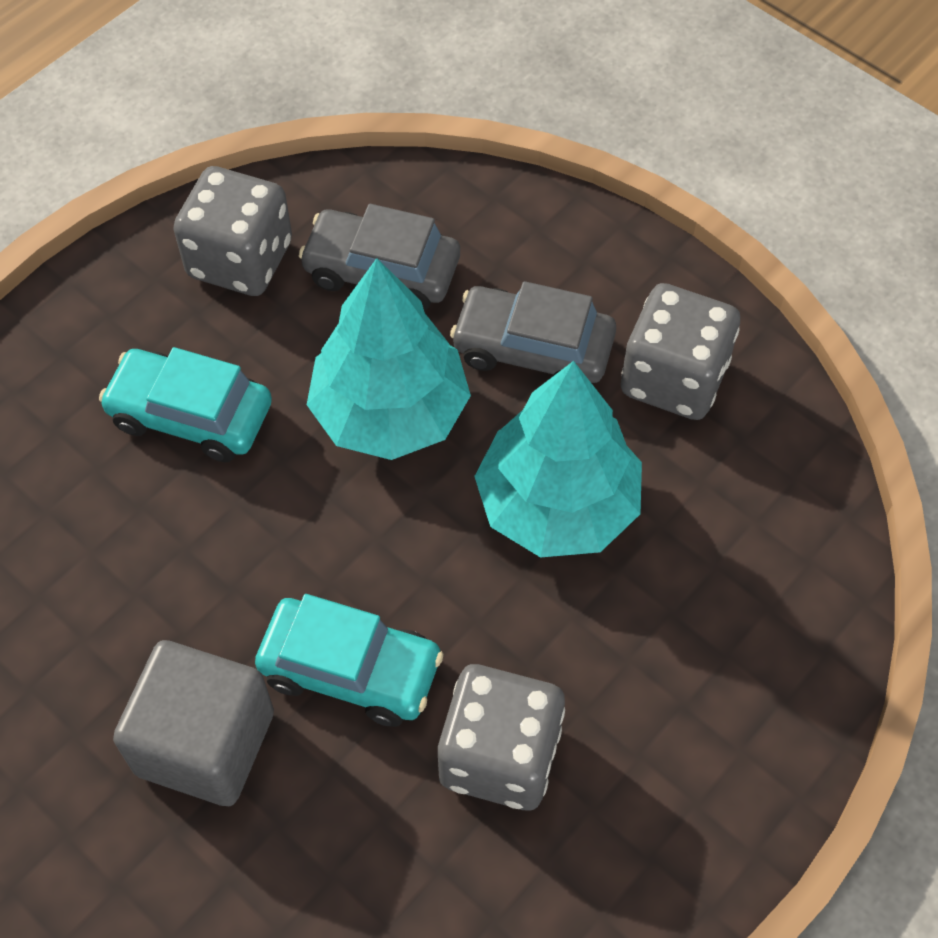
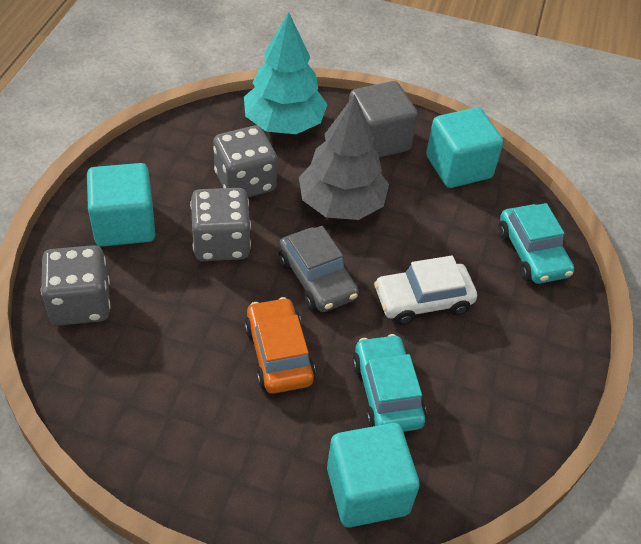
grey car: [299,204,460,311] [450,281,616,383] = 2 -> [279,226,359,312] = 1
grey tree: none = 0 -> [299,94,389,220] = 1
orange car: none = 0 -> [244,297,316,394] = 1
turquoise cube: none = 0 -> [87,163,155,247] [327,423,420,528] [426,107,503,188] = 3
turquoise tree: [307,258,471,460] [474,361,642,558] = 2 -> [244,12,328,134] = 1
white car: none = 0 -> [374,255,477,325] = 1

